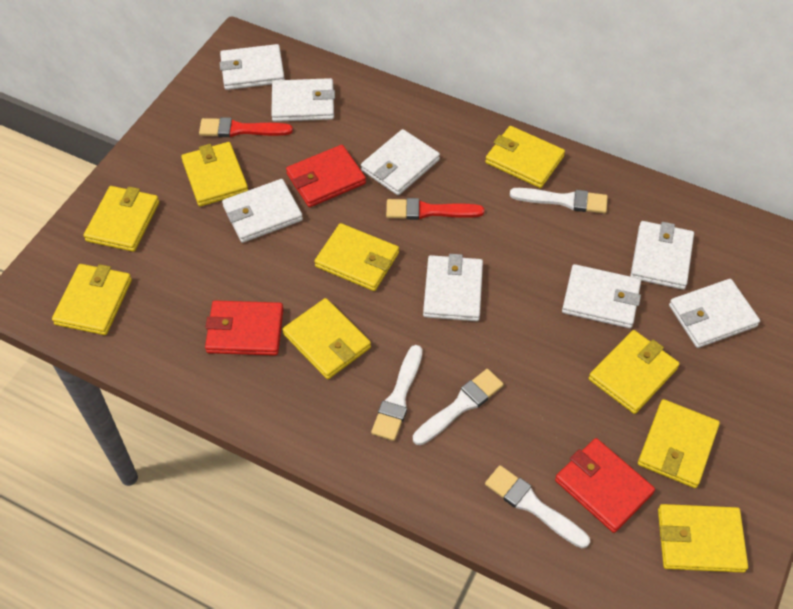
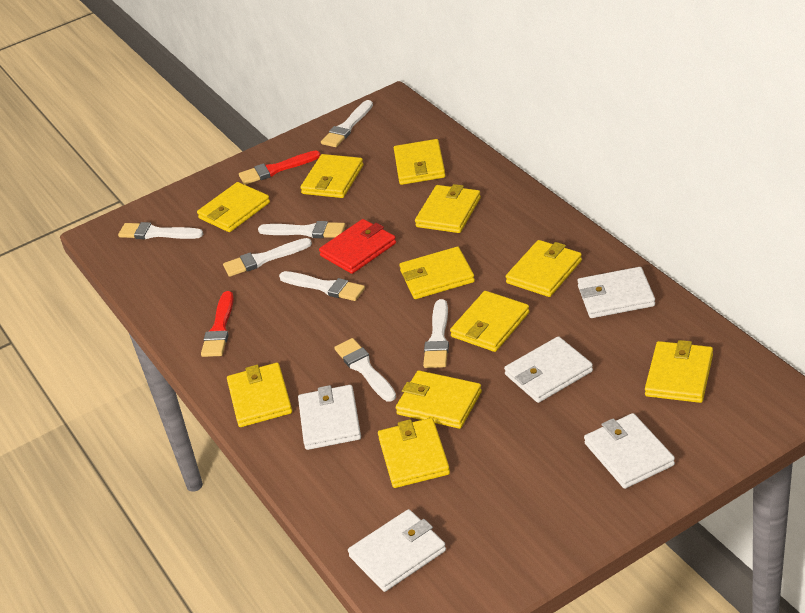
red wallet: [205,301,283,356] [286,145,366,207] [555,438,655,533] = 3 -> [319,219,396,274] = 1
white brush: [371,345,422,441] [413,369,504,445] [485,465,590,548] [510,188,608,214] = 4 -> [118,222,203,239] [223,238,312,277] [258,221,346,238] [279,271,365,301] [321,100,373,147] [334,338,396,402] [423,299,449,368] = 7
white wallet: [220,44,285,90] [222,179,303,243] [271,78,335,122] [361,129,440,195] [423,254,483,321] [562,264,641,328] [630,221,694,290] [669,279,760,348] = 8 -> [298,385,361,450] [348,509,446,592] [504,336,593,403] [578,267,655,318] [584,413,675,489] = 5
yellow wallet: [52,264,132,335] [84,186,159,252] [181,142,248,206] [282,298,371,379] [314,223,399,291] [485,126,565,188] [589,330,680,414] [638,399,720,488] [658,504,748,573] = 9 -> [197,182,270,232] [227,363,292,427] [300,154,364,198] [378,418,450,488] [394,139,446,185] [396,370,482,429] [399,247,475,299] [415,184,481,233] [450,291,530,352] [506,240,582,297] [645,340,713,403] = 11

